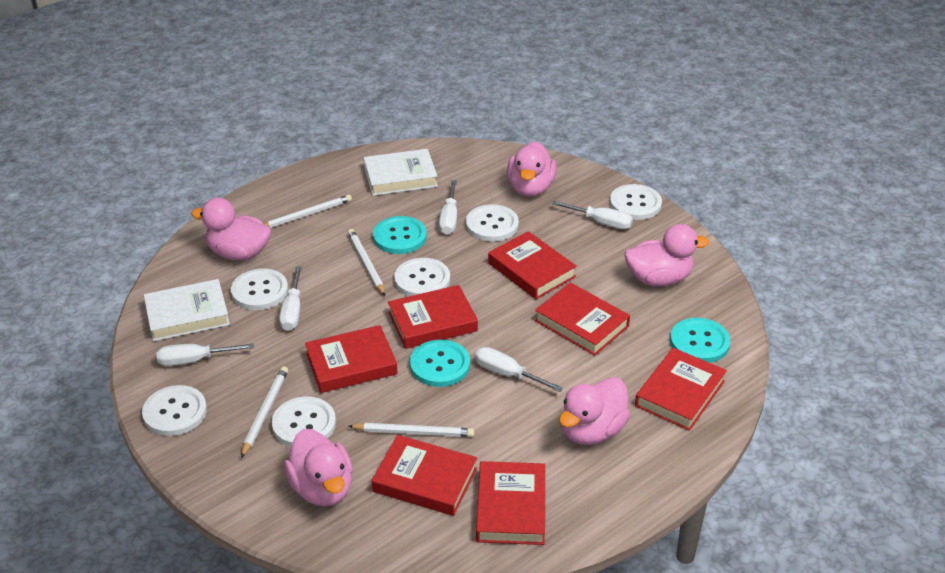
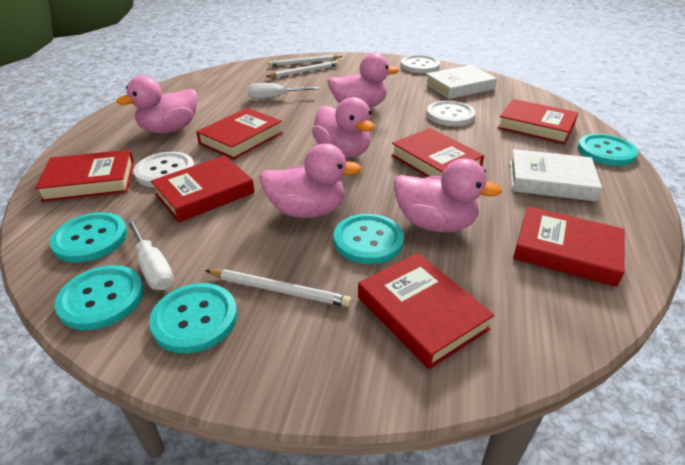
turquoise button: [373,216,427,254] [410,340,470,387] [670,318,730,363] = 3 -> [50,212,127,262] [55,265,144,330] [149,283,237,354] [334,214,404,264] [577,134,638,166] = 5
white button: [142,385,207,436] [231,268,288,310] [272,397,336,447] [395,258,450,296] [466,204,519,242] [610,184,662,220] = 6 -> [133,152,194,187] [401,55,440,73] [426,101,475,126] = 3
white pencil: [241,366,288,458] [264,194,352,228] [348,229,385,296] [348,423,474,437] = 4 -> [205,269,352,307] [265,61,339,77] [268,55,342,67] = 3
white screwdriver: [156,343,254,366] [279,266,302,331] [439,180,457,235] [475,347,563,392] [552,201,633,229] = 5 -> [126,219,174,290] [248,83,319,99] = 2

